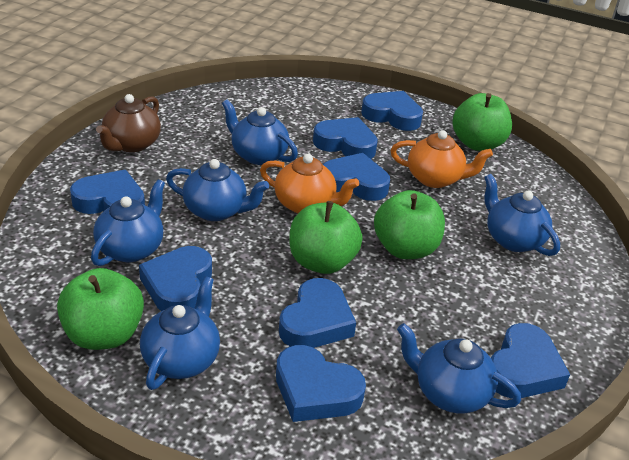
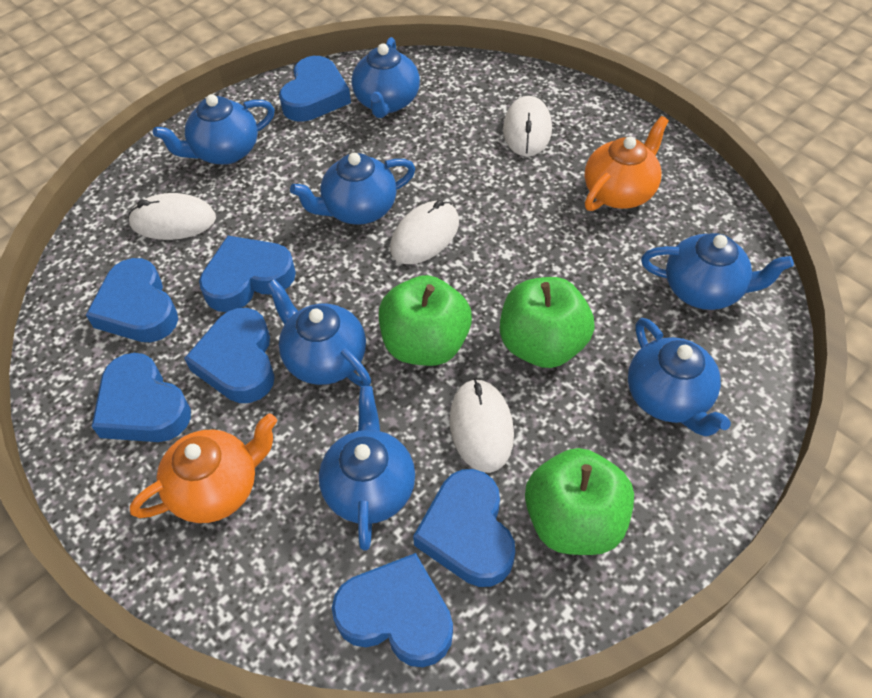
blue heart: [70,170,145,214] [139,246,212,311] [276,345,366,422] [279,278,356,348] [313,117,378,159] [323,153,390,201] [361,91,423,131] [491,323,570,398] = 8 -> [86,258,178,342] [91,353,191,442] [184,308,275,403] [199,236,296,312] [279,56,351,122] [332,553,453,667] [413,469,515,587] = 7
blue teapot: [91,179,165,266] [140,276,220,390] [166,159,269,221] [222,99,298,165] [397,323,521,414] [484,174,560,256] = 6 -> [153,94,275,165] [266,279,371,387] [290,153,416,225] [319,386,415,551] [352,37,420,118] [628,318,731,437] [641,233,794,310] = 7
brown teapot: [96,94,161,152] = 1 -> none = 0
green apple: [57,268,144,350] [289,201,363,274] [374,190,445,259] [452,93,512,151] = 4 -> [379,275,472,366] [500,277,595,368] [525,448,634,555] = 3
white mouse: none = 0 -> [128,193,216,240] [390,200,459,264] [450,378,514,473] [503,96,552,157] = 4

